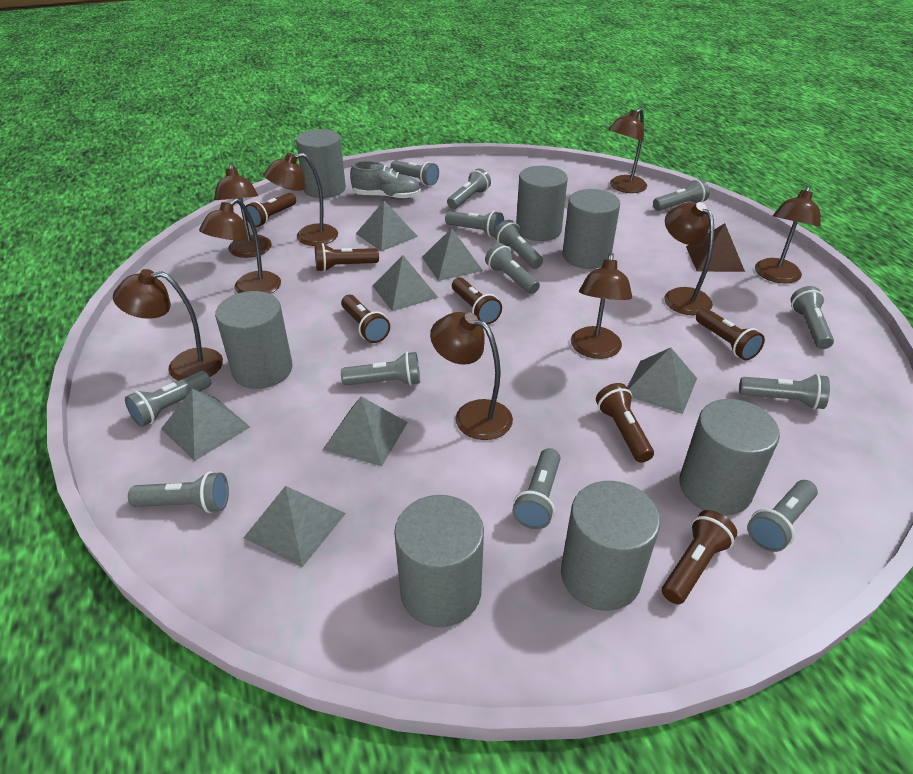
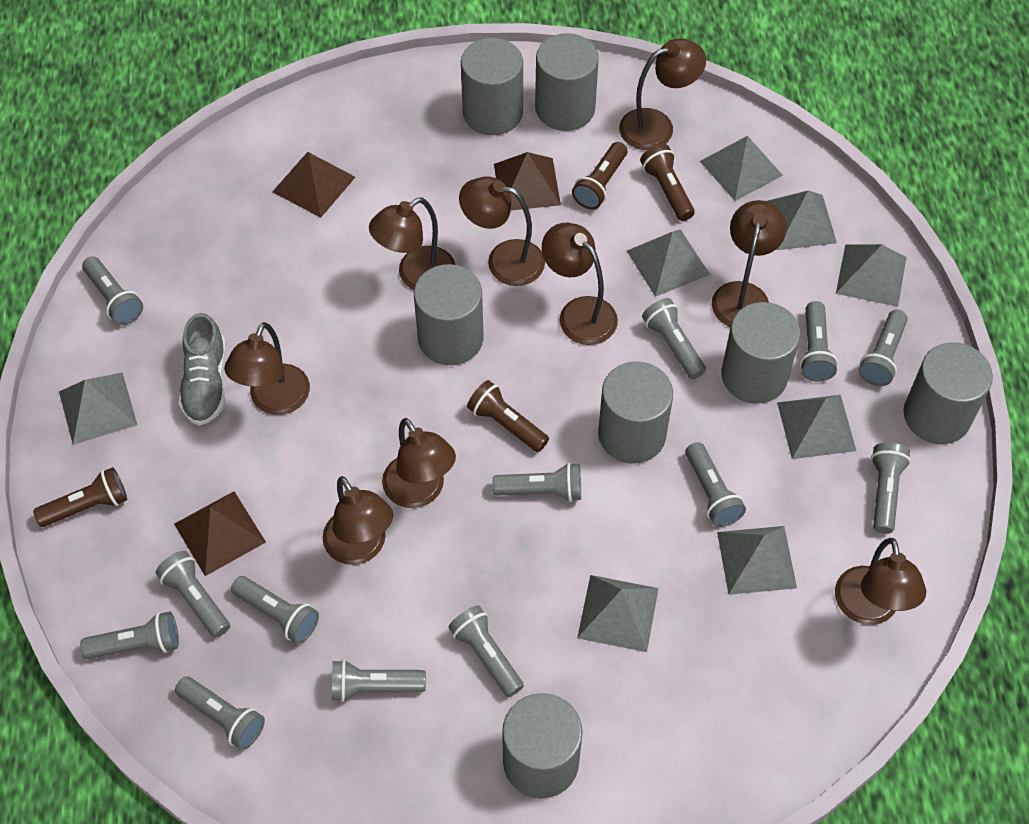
brown flashlight: [246,193,296,227] [315,243,379,272] [341,295,390,343] [452,277,502,325] [596,383,654,463] [662,510,737,604] [696,308,765,360] = 7 -> [33,467,127,527] [467,380,549,452] [572,142,627,210] [640,144,695,221] = 4
brown pyramid: [686,223,745,272] = 1 -> [174,491,266,576] [272,152,355,218] [494,152,561,210] = 3
grey pyramid: [161,388,250,461] [244,486,346,567] [323,396,408,466] [356,201,418,251] [372,255,438,311] [422,228,483,281] [627,348,697,414] = 7 -> [59,372,137,445] [577,575,659,652] [627,229,710,297] [700,136,783,201] [717,526,797,595] [767,190,837,250] [777,395,856,459] [836,244,906,307] = 8

